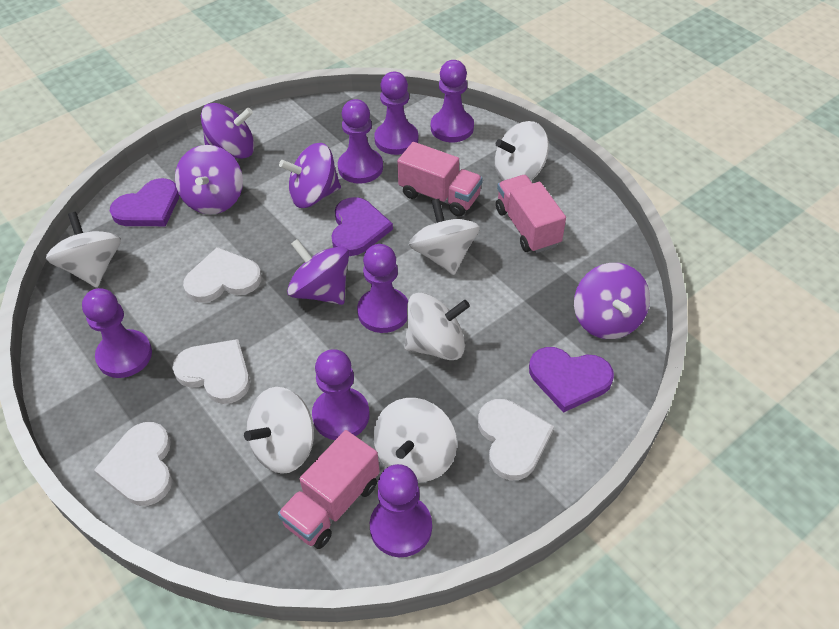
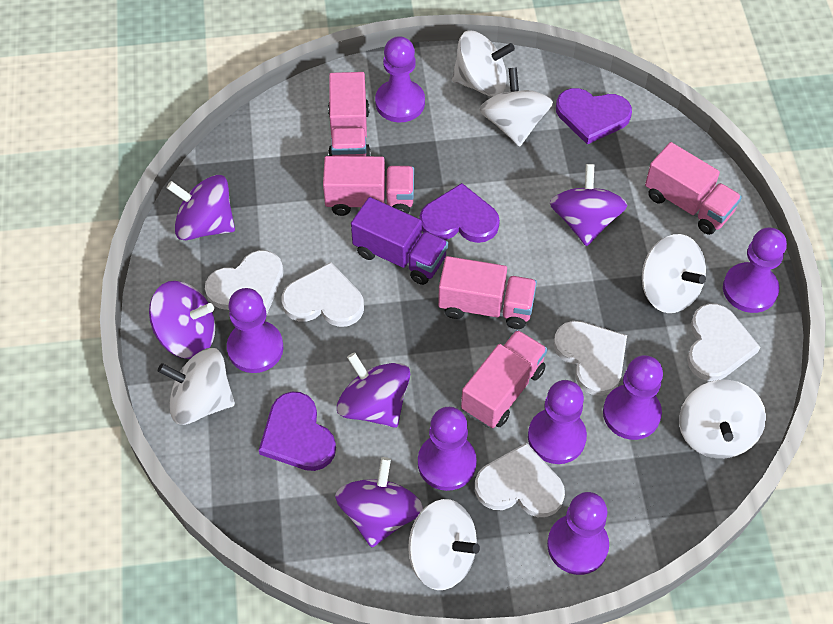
pink truck: [278,430,380,549] [397,142,483,217] [496,175,566,253] = 3 -> [323,156,414,216] [328,72,371,156] [438,256,537,329] [461,330,548,428] [645,142,742,235] = 5
purple truck: none = 0 -> [351,197,448,285] = 1
white heart: [94,422,172,506] [172,339,250,404] [183,247,262,303] [478,399,554,480] = 4 -> [205,250,284,315] [281,262,364,327] [475,443,565,517] [554,321,627,396] [687,304,760,381] = 5

